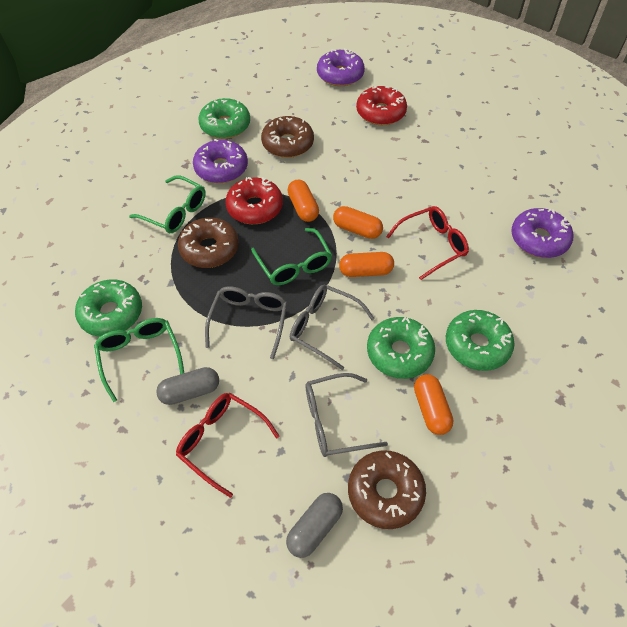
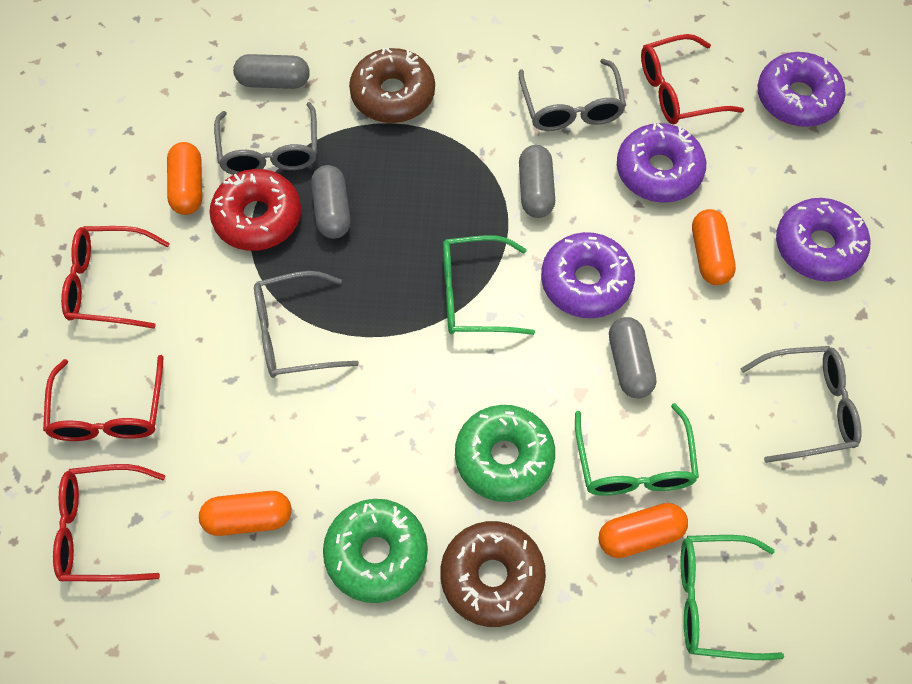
brown donut: [178,218,239,268] [261,116,314,158] [348,450,426,529] = 3 -> [349,48,435,123] [440,521,546,627] = 2
green donut: [75,279,142,337] [198,98,250,139] [367,317,435,379] [446,310,515,371] = 4 -> [323,499,428,603] [455,405,555,502] = 2
grey capsule: [156,367,219,405] [286,493,343,558] = 2 -> [233,54,310,89] [311,165,351,239] [519,145,555,218] [609,317,656,398] = 4
grey glasses: [205,286,287,359] [290,285,375,370] [305,373,388,457] = 3 -> [214,102,317,175] [254,271,359,378] [519,59,626,131] [741,346,862,463] = 4
purple donut: [193,139,248,183] [317,48,365,86] [511,208,574,258] = 3 -> [541,232,635,318] [617,123,706,203] [758,52,846,127] [776,198,870,282] = 4
red donut: [225,177,283,224] [356,86,407,125] = 2 -> [210,169,301,251] = 1
red glasses: [176,393,280,498] [386,206,469,280] = 2 -> [43,355,164,441] [53,464,165,581] [61,226,170,329] [641,34,744,124] = 4

